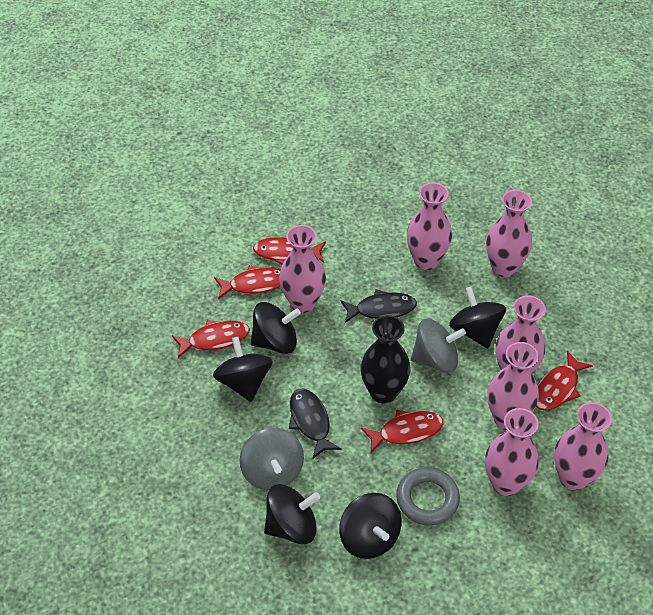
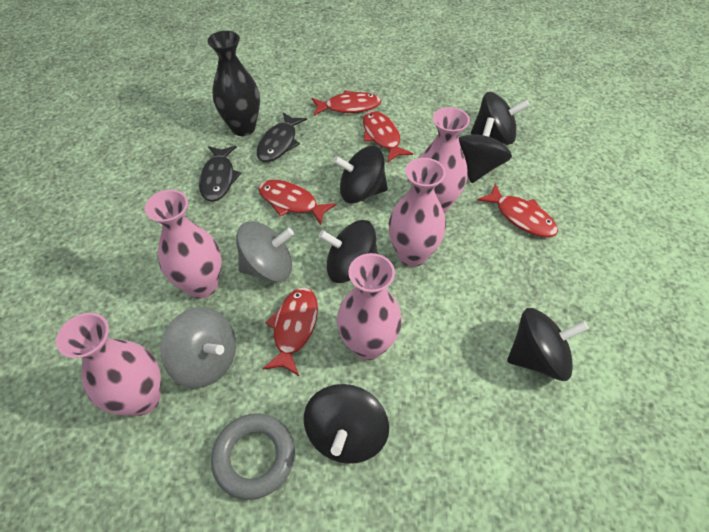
black spinning top: [213,337,273,402] [250,302,301,354] [264,484,320,544] [339,493,402,559] [449,286,506,348] = 5 -> [304,384,389,464] [319,220,378,283] [333,146,388,204] [458,117,512,183] [471,92,530,145] [507,308,589,381] = 6
pink vase: [279,225,326,313] [407,183,452,270] [485,408,539,496] [486,190,532,277] [487,342,539,430] [495,296,546,373] [554,402,612,490] = 7 -> [56,313,161,416] [145,190,221,299] [337,253,402,360] [389,158,446,267] [420,107,470,213] = 5

